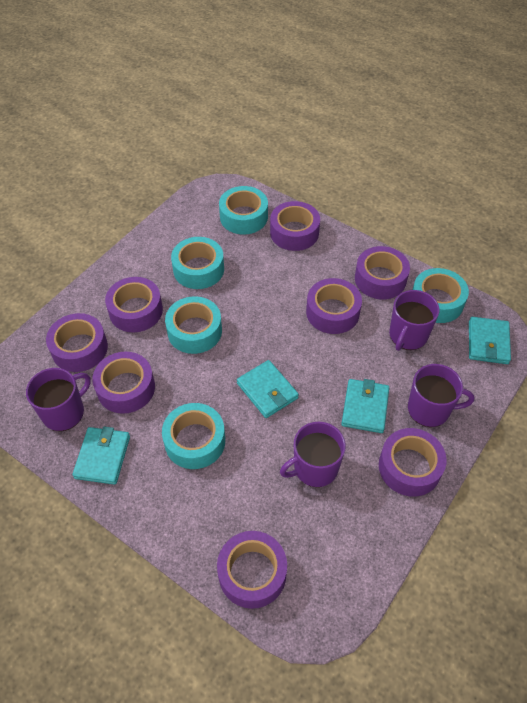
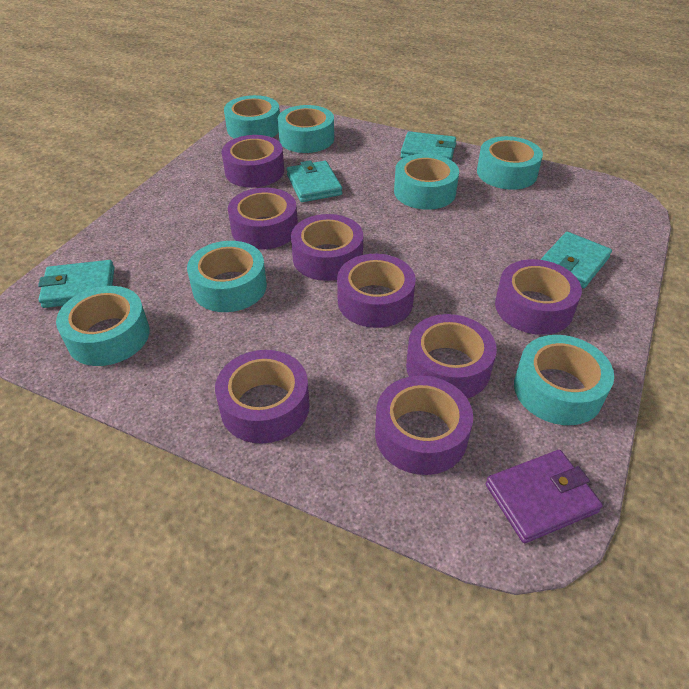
purple mug: [26,368,91,431] [280,422,346,487] [389,290,440,351] [408,364,474,427] = 4 -> none = 0
purple wallet: none = 0 -> [486,450,603,543] = 1
turquoise tape: [162,403,225,469] [165,296,222,354] [171,237,224,289] [219,186,268,234] [413,268,469,323] = 5 -> [56,286,150,366] [187,241,267,312] [224,95,280,139] [278,105,334,153] [394,153,459,210] [477,136,543,190] [514,335,614,425] = 7

